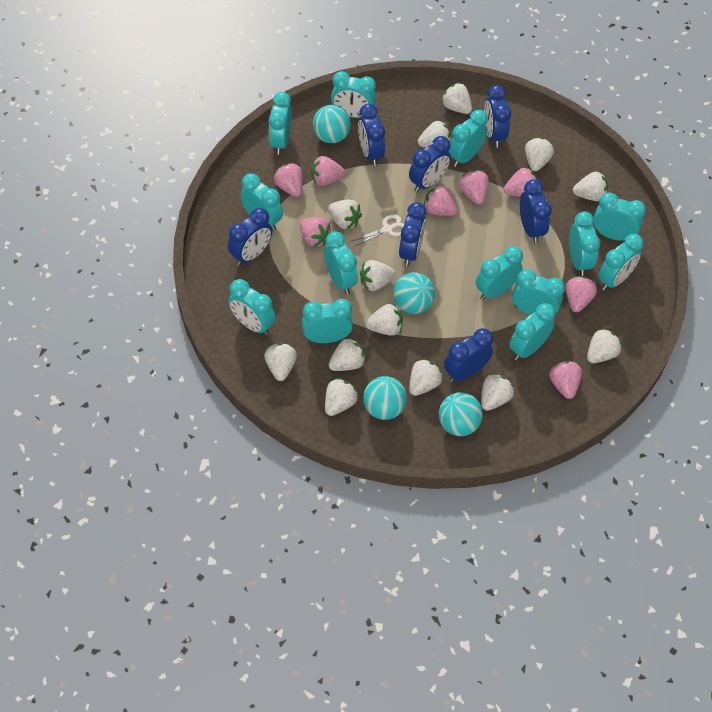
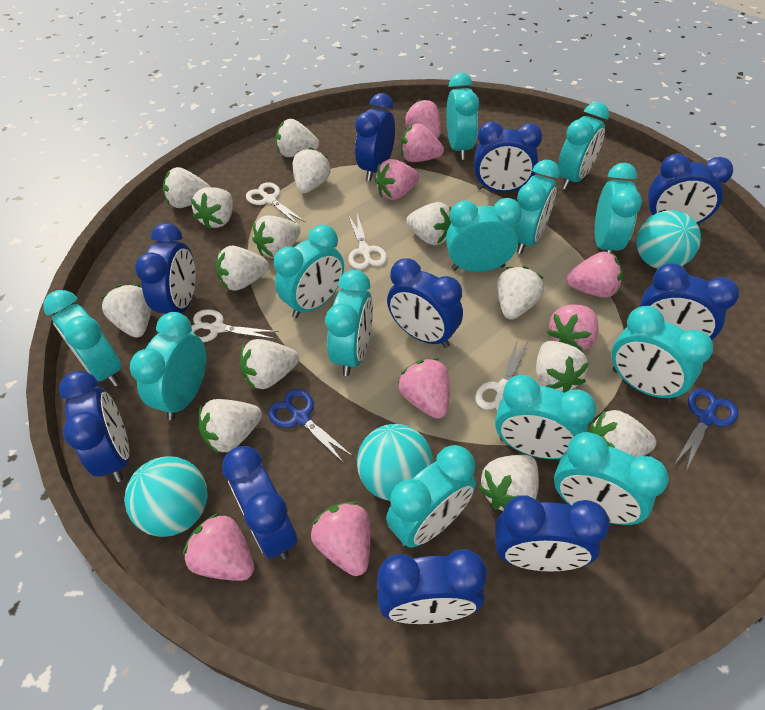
blue clock: [228,208,272,266] [358,104,385,166] [399,202,426,266] [409,136,451,192] [444,328,493,382] [484,85,511,148] [520,179,552,243] = 7 -> [59,371,129,482] [135,223,196,314] [222,446,297,559] [355,93,395,181] [377,549,487,624] [387,258,463,348] [474,121,542,192] [495,495,610,572] [640,263,739,340] [646,154,733,226] = 10
blue scissors: none = 0 -> [268,389,353,463] [675,388,738,473] = 2
turquoise ball: [313,105,351,143] [363,376,407,420] [394,272,435,314] [439,392,483,436] = 4 -> [124,456,207,537] [357,424,433,501] [636,210,701,269] = 3
white scissors: [352,214,404,246] = 1 -> [190,309,279,342] [246,182,305,224] [348,214,387,270] [475,339,528,411] = 4
white strawberry: [264,343,297,381] [325,378,358,416] [328,200,362,230] [329,337,366,371] [360,260,396,291] [366,304,403,336] [409,358,443,396] [418,120,451,148] [441,82,472,114] [481,373,514,411] [525,138,554,171] [573,171,608,201] [587,328,622,363] = 13 -> [102,284,151,338] [163,167,210,208] [191,187,233,229] [199,399,262,454] [216,246,269,291] [240,339,299,389] [253,215,301,258] [276,119,319,157] [293,147,331,193] [406,202,452,245] [478,455,539,511] [497,266,544,320] [536,341,589,393] [590,410,656,458] = 14

